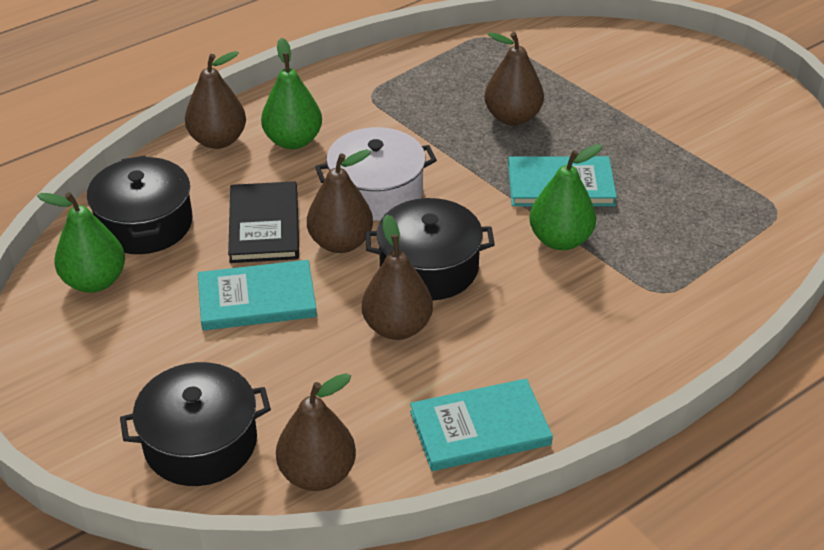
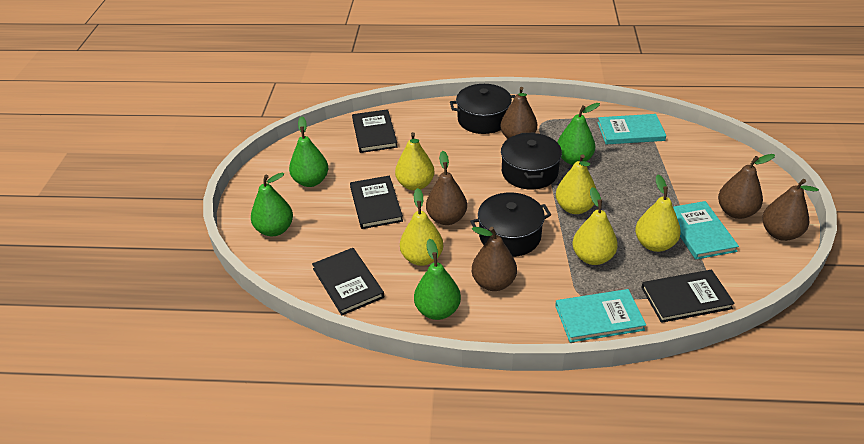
black book: [228,181,299,263] = 1 -> [312,248,384,316] [350,176,403,229] [352,109,397,153] [641,269,735,323] = 4
green pear: [37,192,125,293] [261,38,322,149] [529,144,602,250] = 3 -> [251,172,293,236] [289,116,328,187] [414,238,461,320] [557,103,600,165] = 4
white pot: [315,127,437,221] = 1 -> none = 0
yellow pear: none = 0 -> [395,132,434,191] [400,188,443,266] [556,154,597,214] [573,187,618,265] [635,175,681,252] = 5

